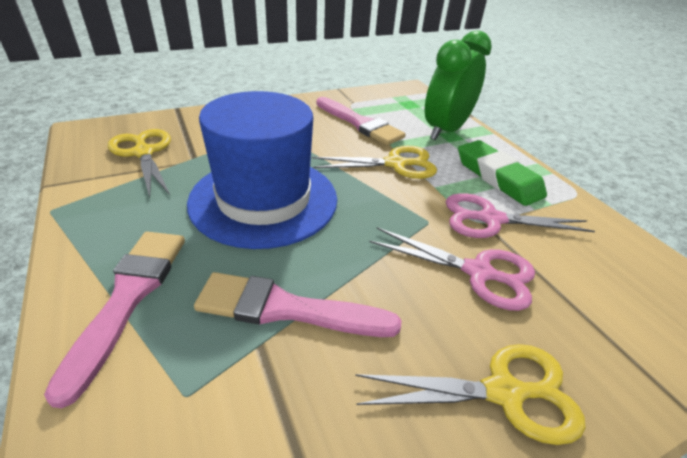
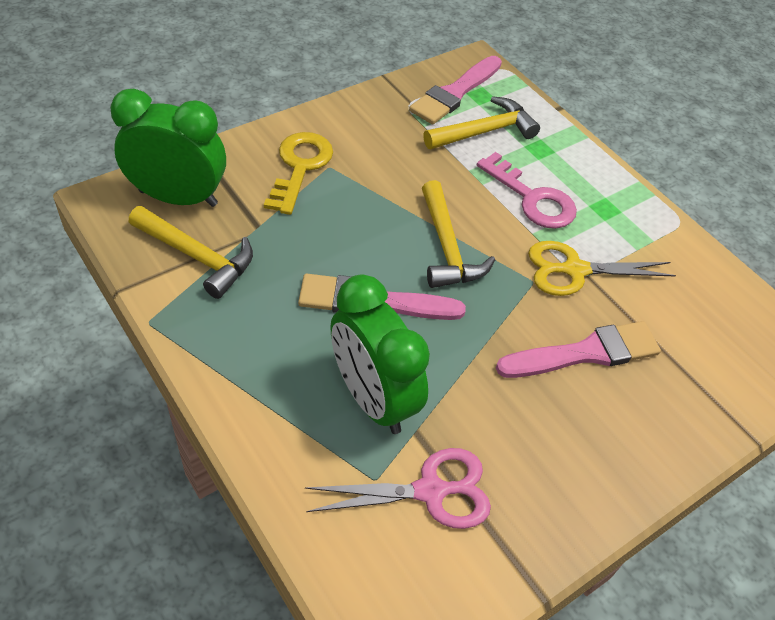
blue hat: [187,91,337,249] = 1 -> none = 0
green clock: [425,31,492,140] = 1 -> [110,89,226,207] [330,275,430,434] = 2
green eraser: [458,140,547,206] = 1 -> none = 0
pink key: none = 0 -> [477,152,577,229] = 1
pink scissors: [369,227,535,311] [446,193,595,238] = 2 -> [305,448,491,529] = 1
yellow hammer: none = 0 -> [129,206,253,299] [422,180,495,288] [424,96,540,149] = 3
yellow key: none = 0 -> [264,132,333,215] = 1
yellow scissors: [108,129,171,198] [312,146,437,179] [355,344,586,445] = 3 -> [528,241,676,296] = 1

